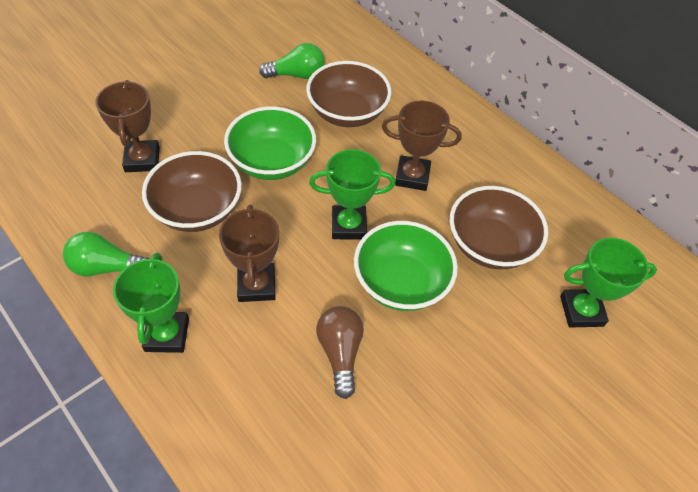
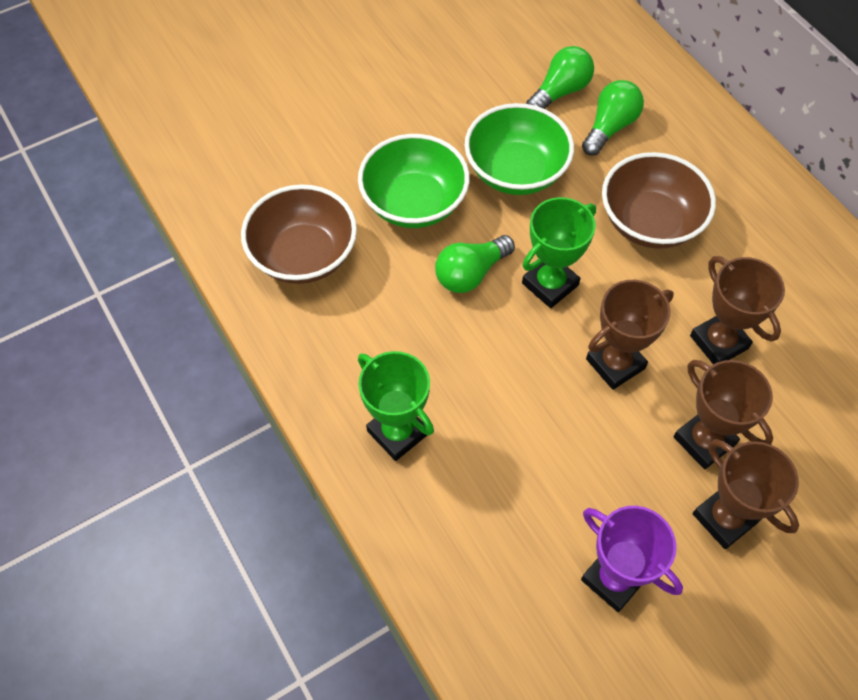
brown bowl: [142,151,242,232] [306,61,391,127] [450,186,548,270] = 3 -> [241,184,357,284] [602,152,716,249] = 2
brown light bulb: [316,306,364,399] = 1 -> none = 0
brown trophy: [96,80,160,172] [219,205,279,302] [382,100,462,191] = 3 -> [586,280,674,390] [674,360,773,469] [690,256,785,365] [693,439,799,549] = 4
green light bulb: [63,232,149,276] [259,43,325,79] = 2 -> [435,235,515,293] [526,46,594,109] [582,80,644,156] = 3
green trophy: [113,253,189,353] [309,149,395,240] [560,238,657,327] = 3 -> [358,351,434,461] [522,197,596,308] = 2
purple trophy: none = 0 -> [581,506,683,612] = 1

